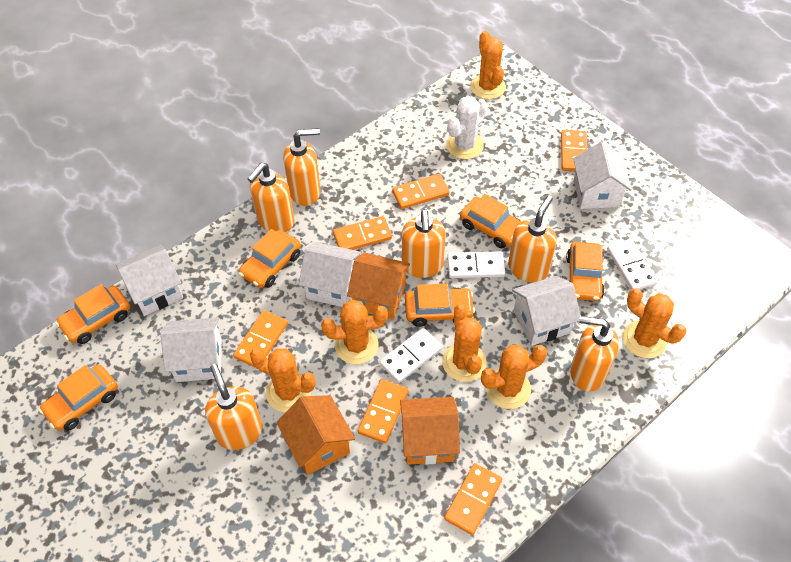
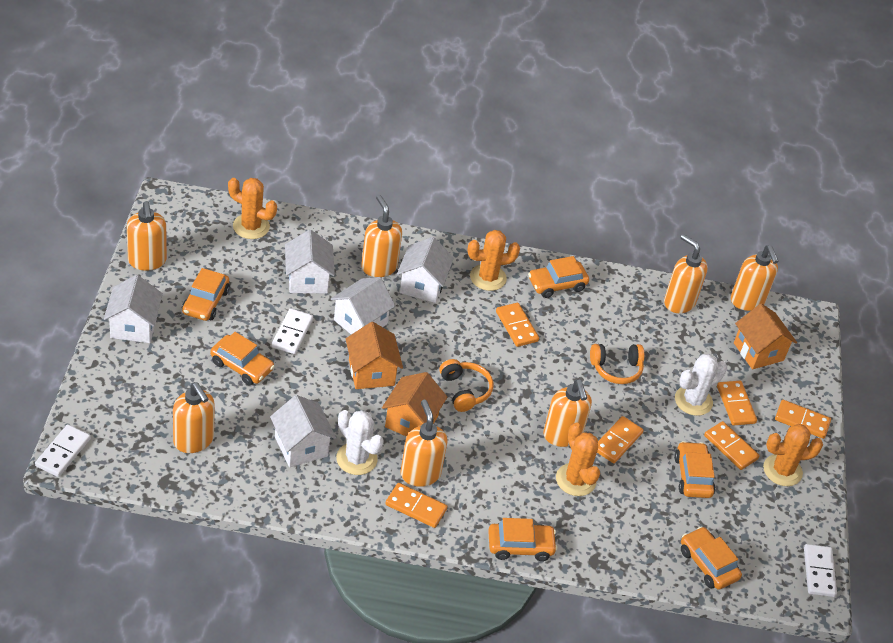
orange cactus: [250,348,316,412] [321,300,388,364] [442,304,487,382] [470,31,506,99] [481,345,547,409] [623,288,687,358] = 6 -> [228,178,277,239] [467,230,520,291] [556,422,600,496] [763,424,823,486] = 4
orange headphones: none = 0 -> [439,359,494,412] [590,344,644,384] = 2
orange soap dispenser: [205,364,263,450] [248,163,294,232] [283,128,321,206] [402,209,446,278] [508,196,557,282] [570,316,619,392] = 6 -> [127,201,167,271] [173,382,215,453] [361,195,402,277] [400,400,448,487] [543,379,592,447] [664,234,708,313] [731,245,779,311] = 7
white cactus: [446,96,487,159] = 1 -> [336,410,384,475] [675,354,727,416] = 2

